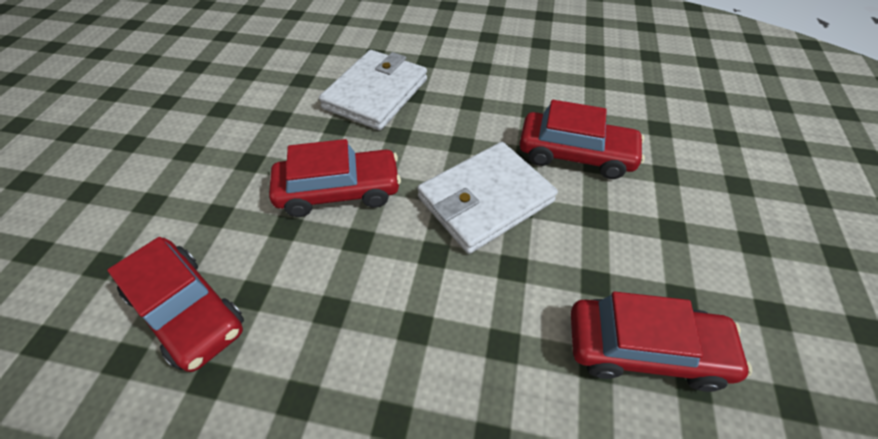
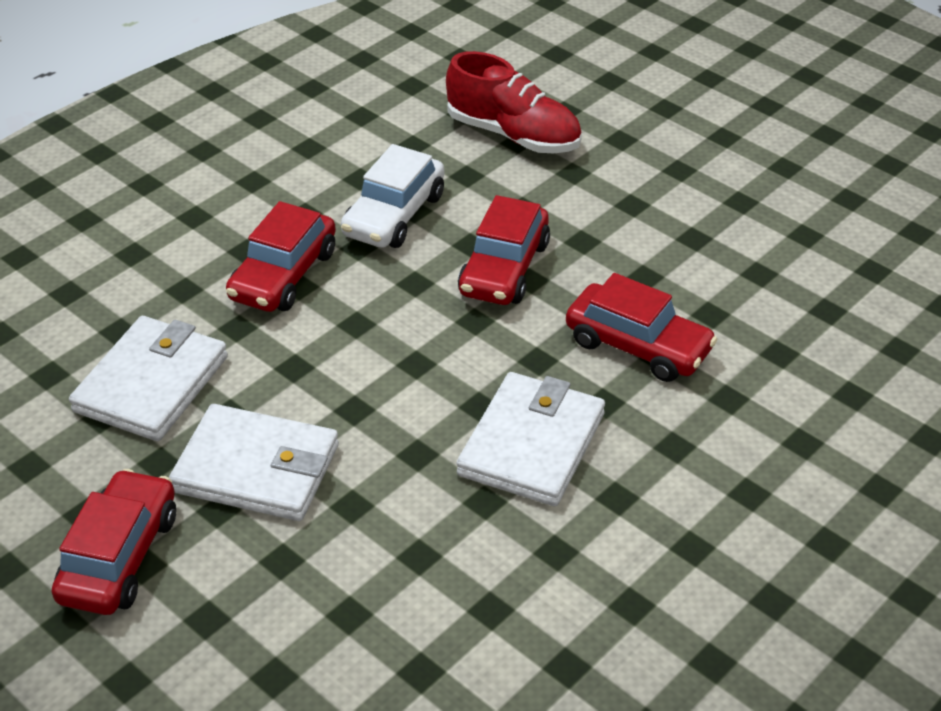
red shoe: none = 0 -> [446,51,582,153] = 1
white car: none = 0 -> [341,144,445,248] = 1
white wallet: [319,50,427,130] [417,142,558,254] = 2 -> [69,316,228,441] [169,404,339,521] [457,372,605,506] = 3

